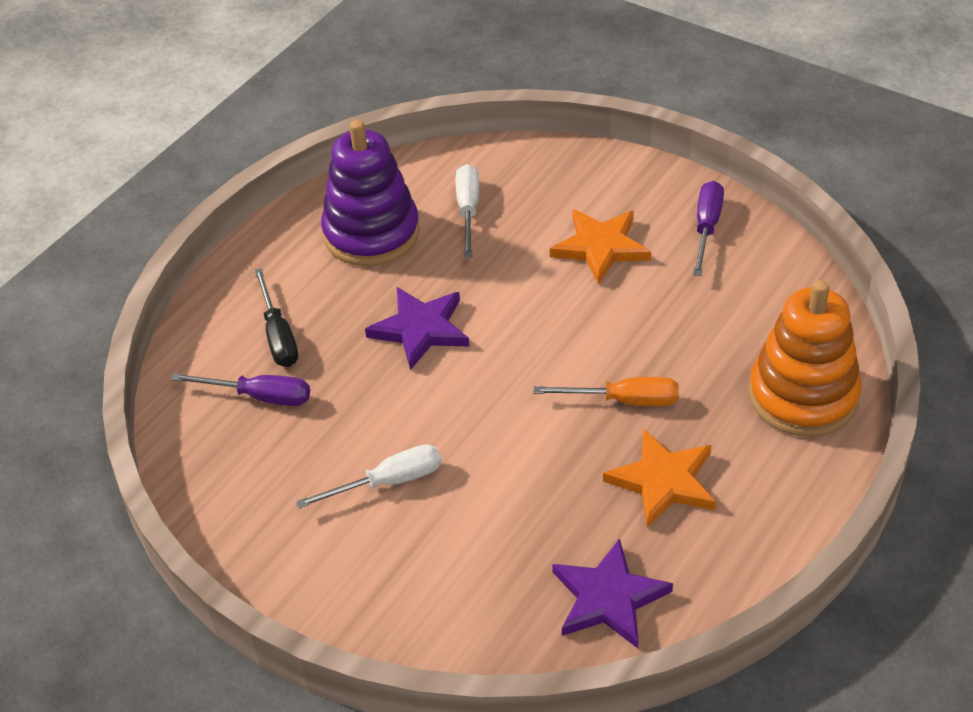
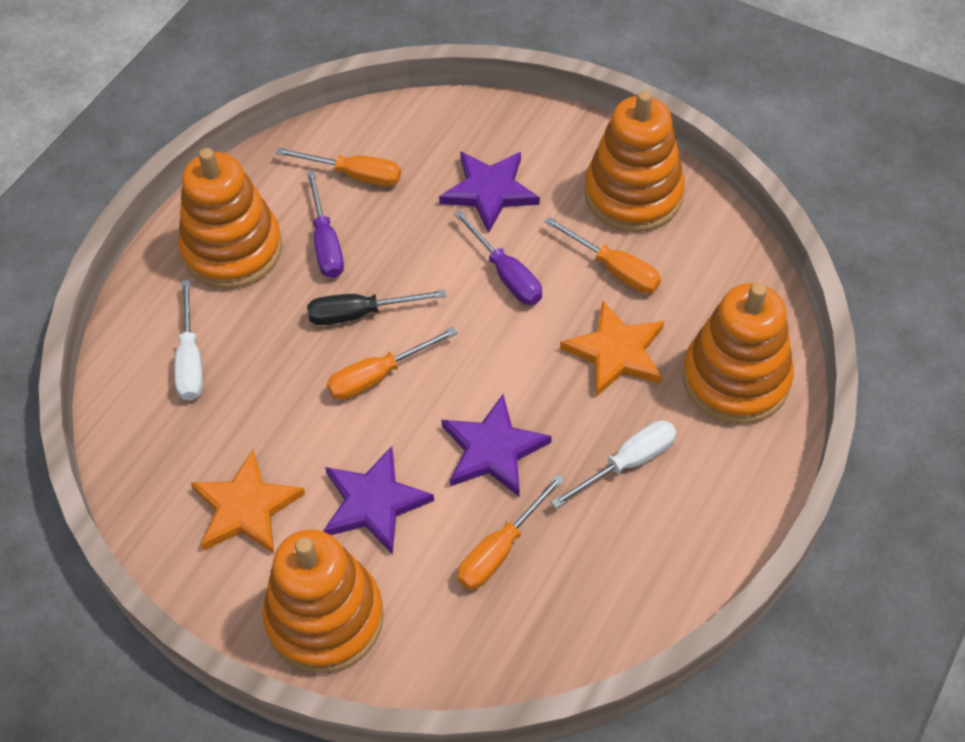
orange screwdriver: [533,377,679,406] = 1 -> [275,148,401,186] [327,327,458,400] [457,474,565,590] [544,217,661,293] = 4
orange stacking toy: [749,280,862,437] = 1 -> [178,148,282,289] [262,530,384,674] [584,90,685,232] [682,283,794,424] = 4
purple stacking toy: [321,120,420,266] = 1 -> none = 0
purple star: [365,287,469,370] [552,538,673,648] = 2 -> [323,446,434,554] [439,151,540,233] [441,394,552,497] = 3

